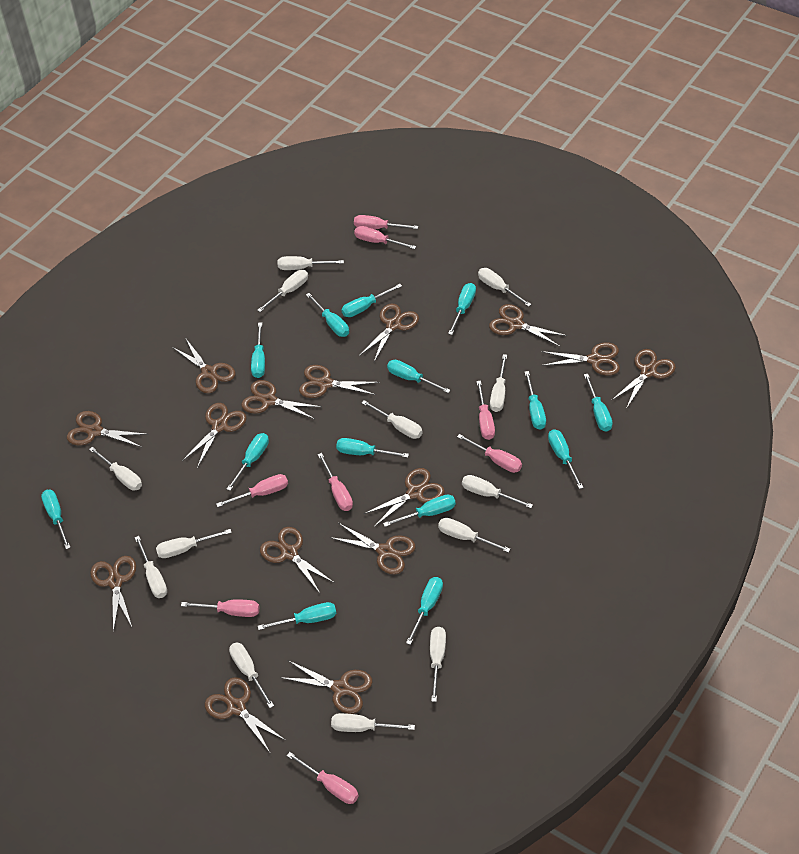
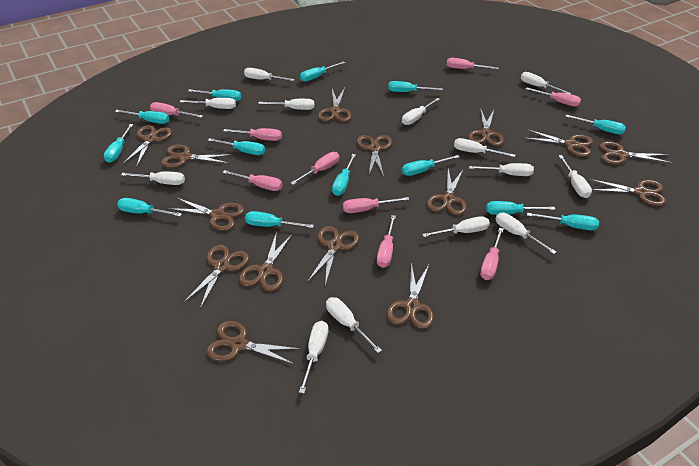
pink screwdriver: [181,599,259,617] [216,474,288,507] [287,752,359,804] [318,453,353,511] [354,215,418,229] [354,226,416,249] [457,434,522,473] [476,381,495,440] = 8 -> [150,102,203,118] [222,170,283,191] [223,128,282,141] [291,152,339,185] [343,197,409,213] [377,215,396,268] [447,58,499,70] [480,228,504,280] [526,87,581,107] = 9
turquoise screwdriver: [41,490,71,549] [227,433,269,491] [251,322,265,378] [258,602,336,630] [306,293,349,337] [336,438,409,458] [341,284,402,317] [383,494,456,527] [387,360,450,393] [406,577,443,645] [448,283,476,335] [525,371,546,430] [548,429,584,489] [584,374,613,432] = 14 -> [104,124,133,163] [115,110,169,124] [117,198,182,217] [188,89,242,101] [208,138,265,155] [245,211,314,228] [300,61,345,82] [332,154,356,196] [388,81,443,92] [402,155,460,176] [486,201,555,215] [527,213,599,230] [565,115,626,134] = 13

